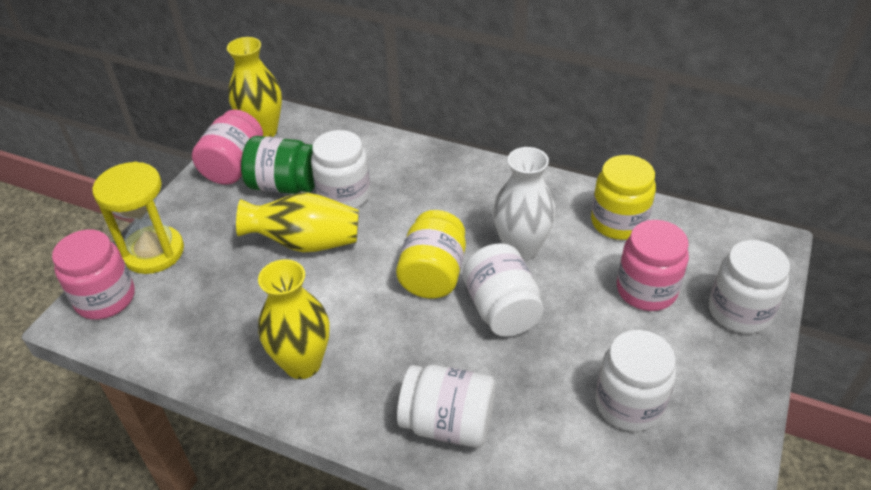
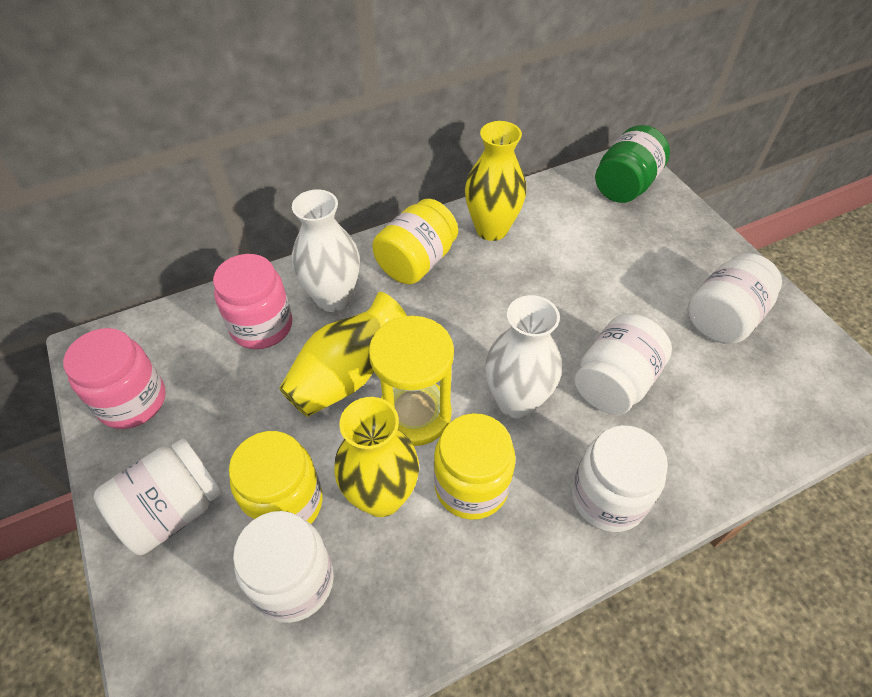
pink jar: [52,229,135,320] [192,110,263,185] [617,220,689,311] = 3 -> [63,328,166,429] [213,254,292,349] = 2
white vase: [493,147,556,261] = 1 -> [292,189,360,312] [485,295,562,418] = 2
yellow jar: [396,210,466,299] [591,155,656,240] = 2 -> [229,431,323,524] [372,199,458,284] [434,413,516,520] = 3

